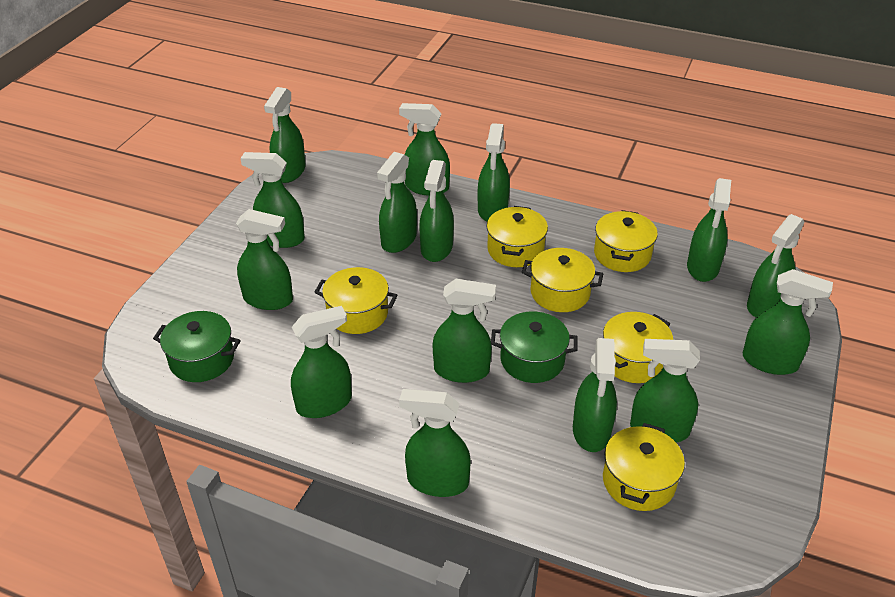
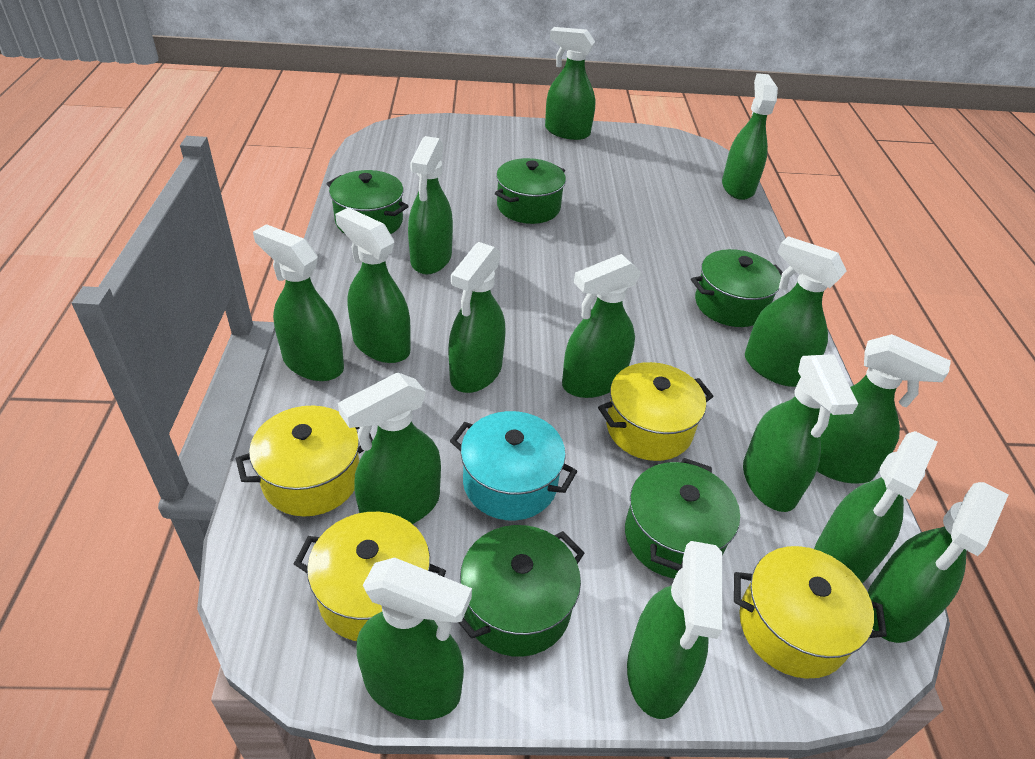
green pot: [153,311,241,382] [491,311,578,383] = 2 -> [327,170,409,234] [458,525,585,657] [495,158,566,224] [625,458,740,578] [691,249,783,327] = 5
turquoise pot: none = 0 -> [450,411,577,520] = 1
yellow pot: [315,267,397,334] [487,206,548,267] [522,248,603,312] [594,210,658,272] [603,312,673,383] [603,423,685,511] = 6 -> [236,406,373,516] [294,512,446,641] [598,362,714,461] [734,546,887,679] = 4

